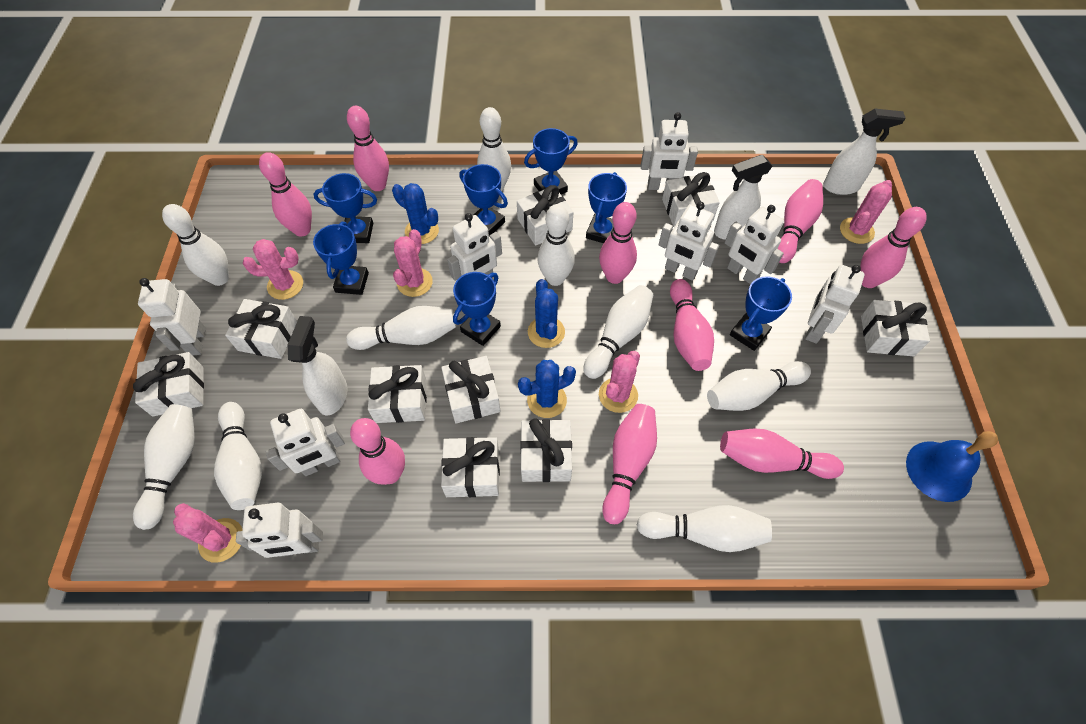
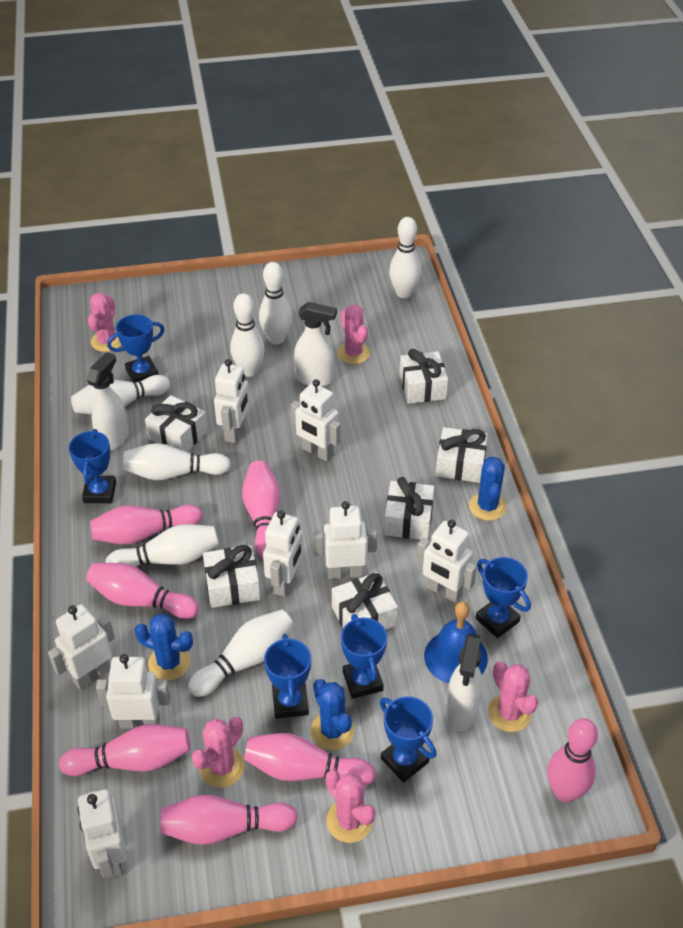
blue trophy: [313,222,369,295] [314,173,377,243] [453,272,501,346] [459,164,508,237] [524,128,578,194] [586,172,627,243] [730,276,792,351] = 7 -> [69,429,116,503] [107,314,165,382] [264,634,311,719] [341,614,387,699] [380,696,437,782] [476,557,531,638] = 6
pink bowling pin: [259,152,312,236] [347,106,389,191] [350,418,405,485] [599,202,637,284] [602,404,657,524] [670,279,714,371] [720,428,844,479] [778,179,823,263] [860,207,927,288] = 9 -> [59,724,191,776] [86,563,199,619] [90,505,203,545] [160,795,298,845] [242,461,280,558] [244,733,376,786] [547,718,598,802] = 7
white bowling pin: [133,404,195,530] [162,204,229,286] [214,402,262,510] [346,306,457,350] [477,107,511,191] [537,204,575,286] [584,285,653,379] [637,505,772,552] [707,361,811,411] = 9 -> [71,375,170,415] [106,524,219,567] [123,443,231,480] [188,609,294,697] [230,293,265,377] [259,262,292,345] [389,217,421,298] = 7
white gift: [133,352,204,416] [225,299,297,359] [368,365,427,423] [441,356,500,423] [441,437,500,497] [517,185,573,246] [520,418,572,482] [662,172,720,227] [861,300,930,356] = 9 -> [145,395,208,452] [203,545,261,608] [332,572,398,630] [384,477,434,540] [399,349,448,404] [436,427,488,483] = 6

